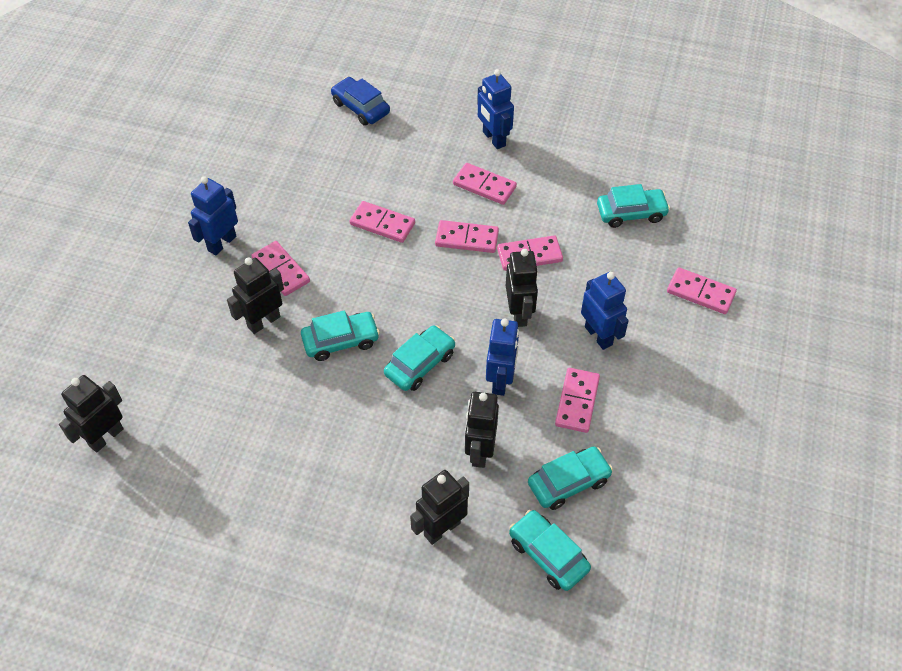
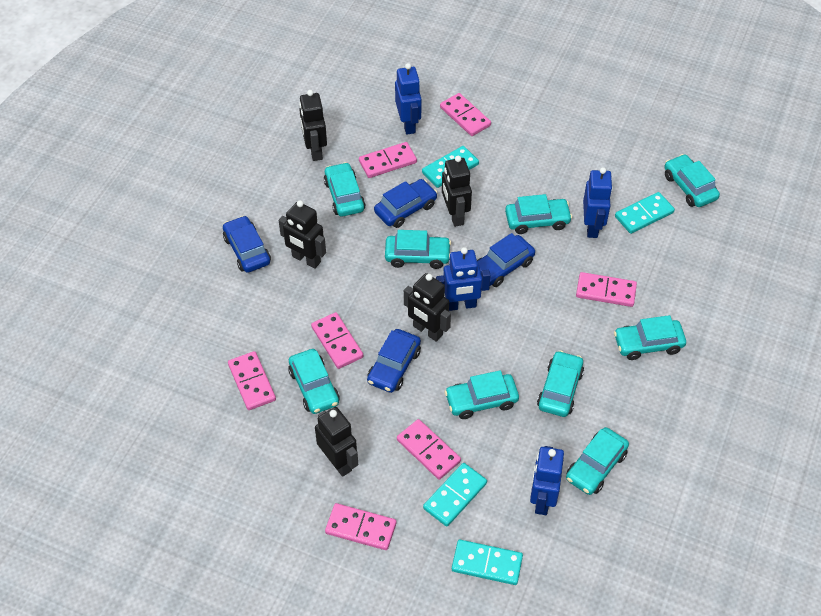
blue car: [331,77,390,126] = 1 -> [223,216,271,273] [367,329,421,393] [374,179,438,228] [477,233,535,287] = 4
turquoise car: [301,310,380,361] [384,325,455,391] [509,510,591,591] [528,447,613,510] [597,184,670,228] = 5 -> [289,349,340,414] [324,162,365,217] [385,230,451,269] [445,370,519,419] [505,194,572,234] [537,351,584,417] [566,427,629,495] [614,315,686,360] [664,154,720,207] = 9
turquoise domino: none = 0 -> [422,146,479,188] [423,463,487,527] [452,540,523,585] [615,192,675,234] = 4

